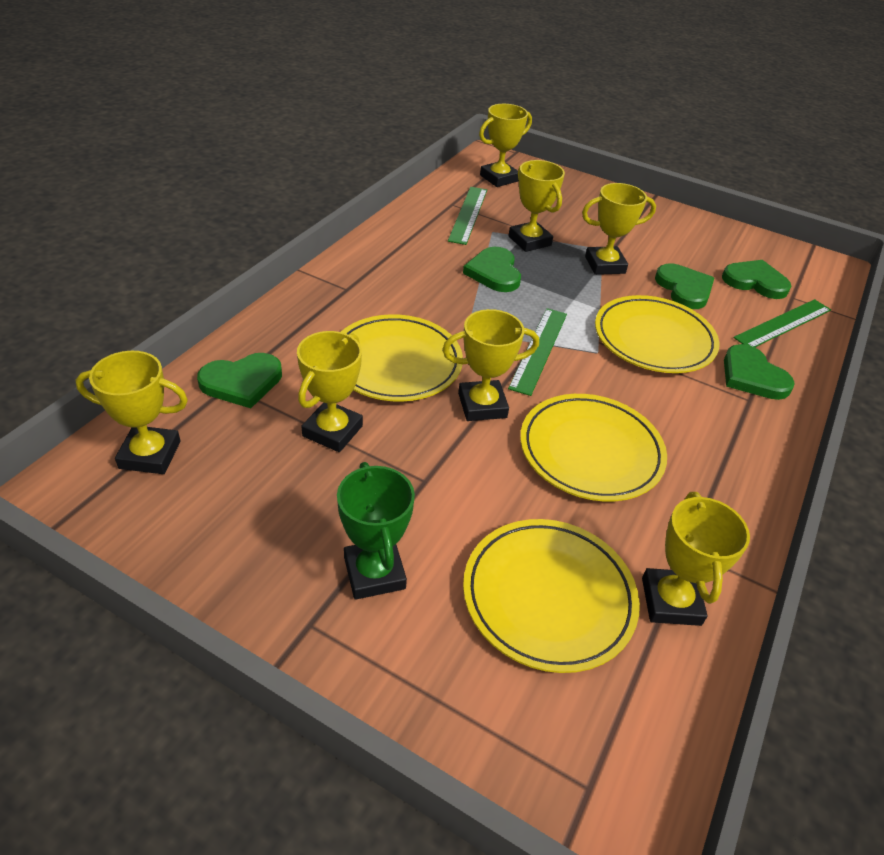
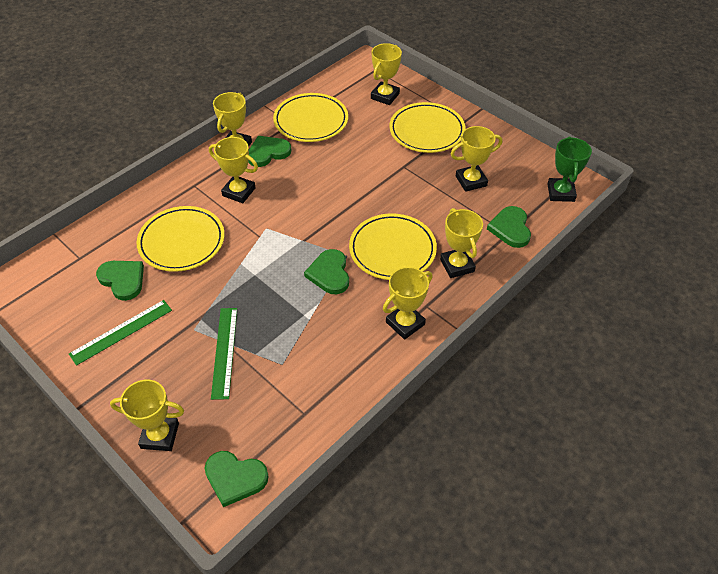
green ruler: [448,187,487,245] [508,308,567,396] [733,299,831,347] = 3 -> [69,300,172,366] [211,308,237,400] = 2

